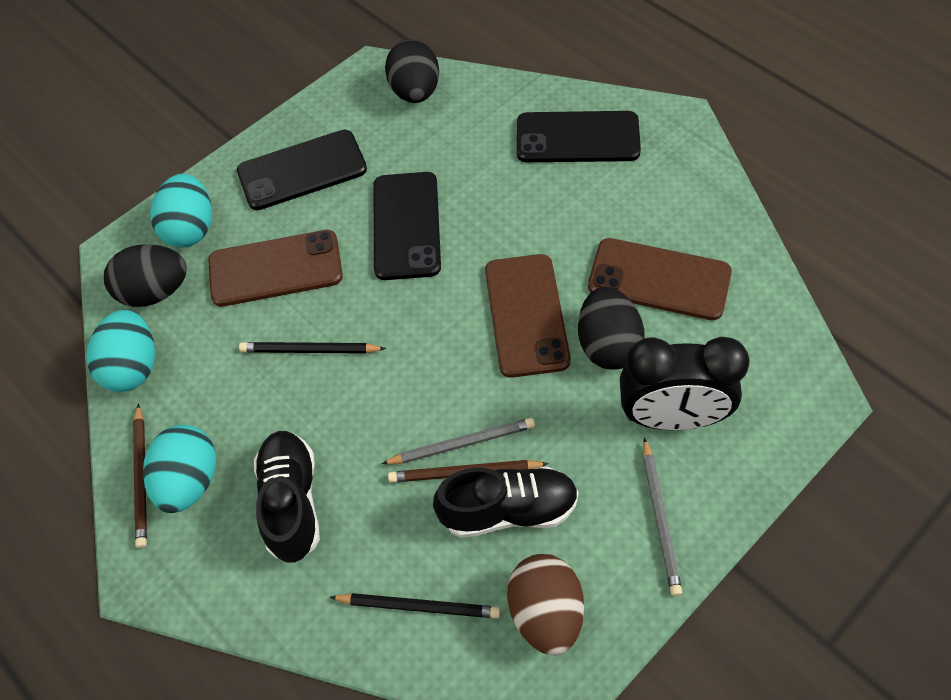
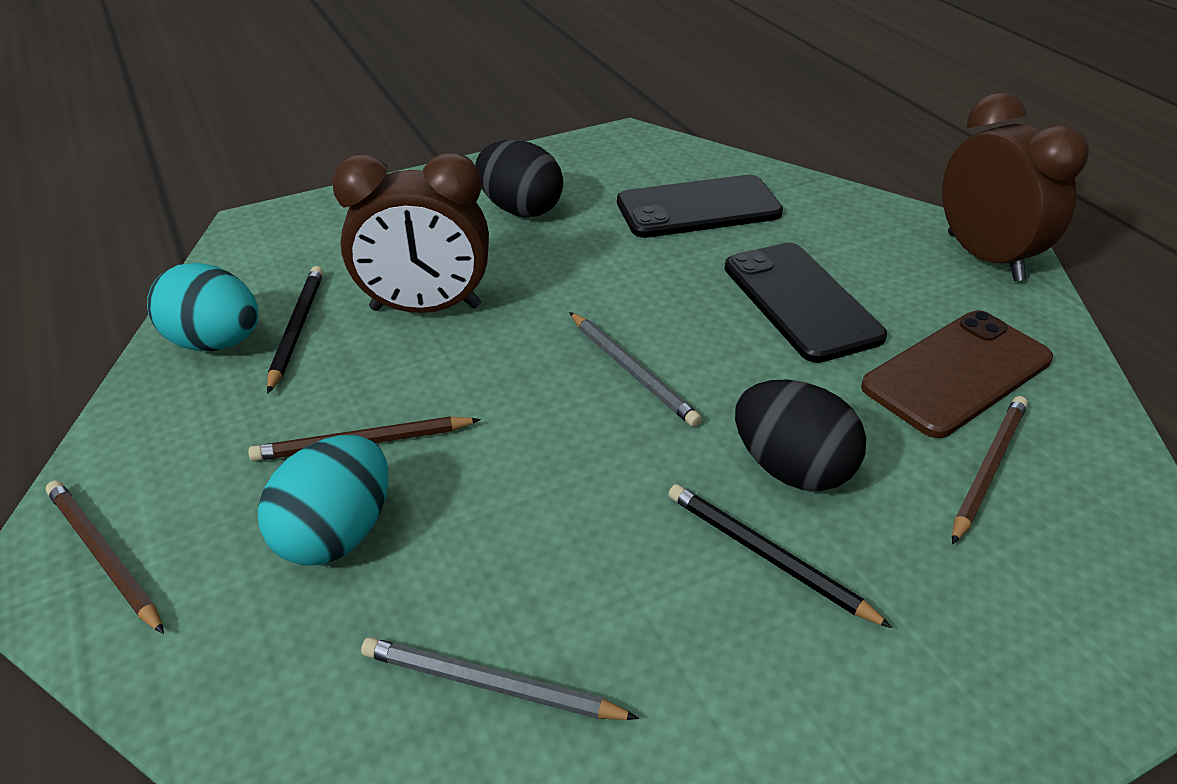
black clock: [620,337,749,430] = 1 -> none = 0
black egg: [104,244,187,307] [385,39,439,103] [578,287,645,370] = 3 -> [475,140,563,217] [735,380,866,491] = 2
black phone: [237,130,367,210] [374,172,441,280] [517,111,641,162] = 3 -> [617,175,783,238] [725,243,887,363] = 2
black shoe: [254,431,320,563] [433,467,579,538] = 2 -> none = 0
brown clock: none = 0 -> [332,152,489,313] [942,93,1089,281] = 2
brown egg: [507,554,584,656] = 1 -> none = 0
brown pencil: [133,403,147,548] [388,460,549,483] = 2 -> [46,480,164,634] [248,417,481,461] [952,396,1028,544] = 3
brown phone: [208,230,343,307] [485,254,571,378] [588,238,732,320] = 3 -> [861,310,1053,438] = 1
turquoise egg: [86,310,155,392] [143,425,216,513] [150,174,212,247] = 3 -> [147,263,259,351] [258,435,389,566] = 2

